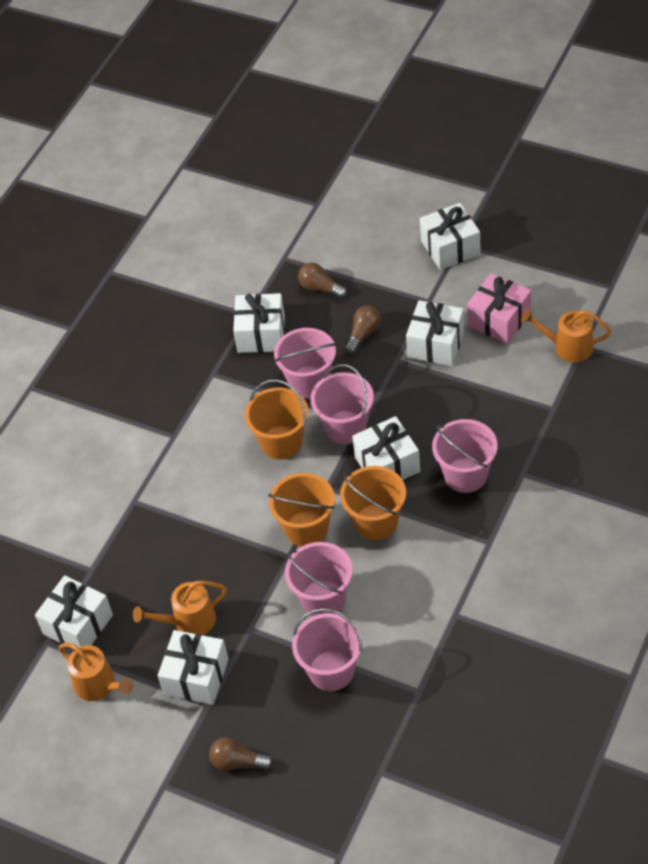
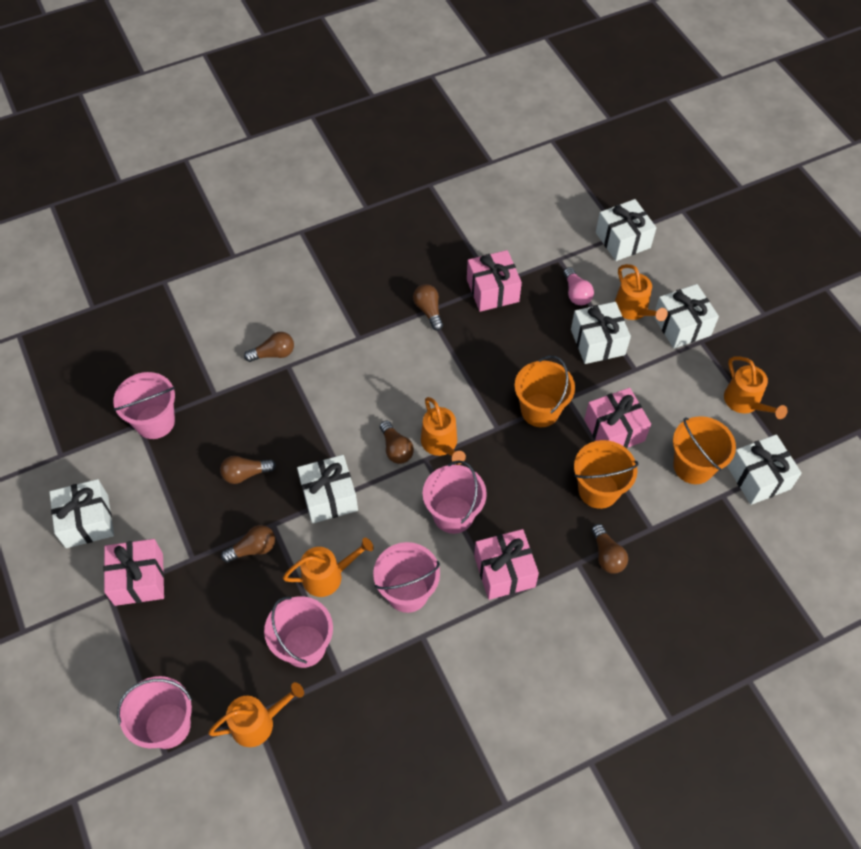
brown light bulb: [209,737,274,771] [298,263,347,298] [345,306,381,354] = 3 -> [220,456,276,484] [221,525,275,563] [244,332,294,362] [380,421,414,464] [413,284,443,331] [591,524,628,574] = 6
orange watering can: [58,643,133,701] [133,581,227,635] [521,309,611,363] = 3 -> [208,682,304,747] [283,538,374,597] [421,397,466,465] [615,264,668,321] [724,356,788,419] = 5
pink gift: [467,273,531,344] = 1 -> [104,539,164,606] [467,250,522,312] [474,529,539,600] [584,388,651,449] = 4
pink light bulb: none = 0 -> [563,267,594,305] = 1

